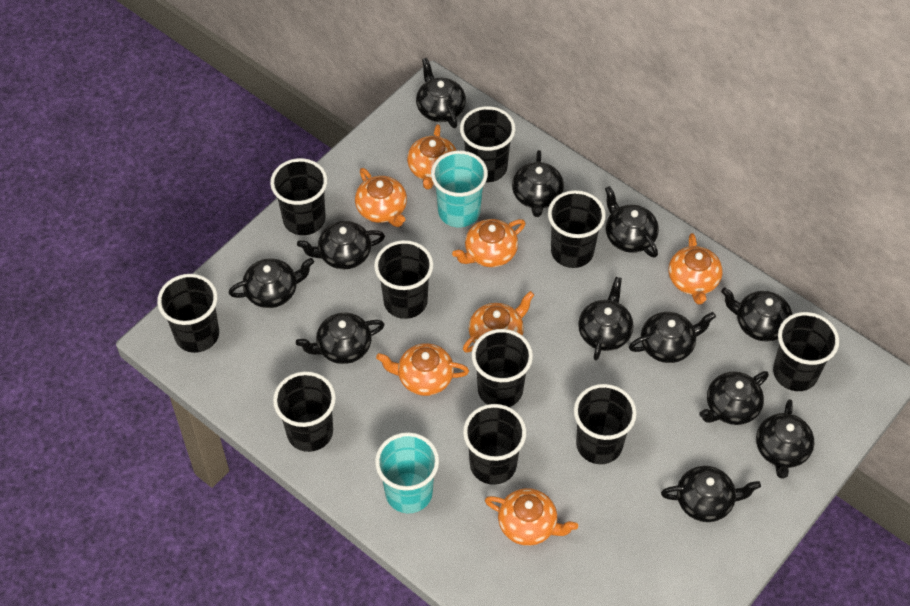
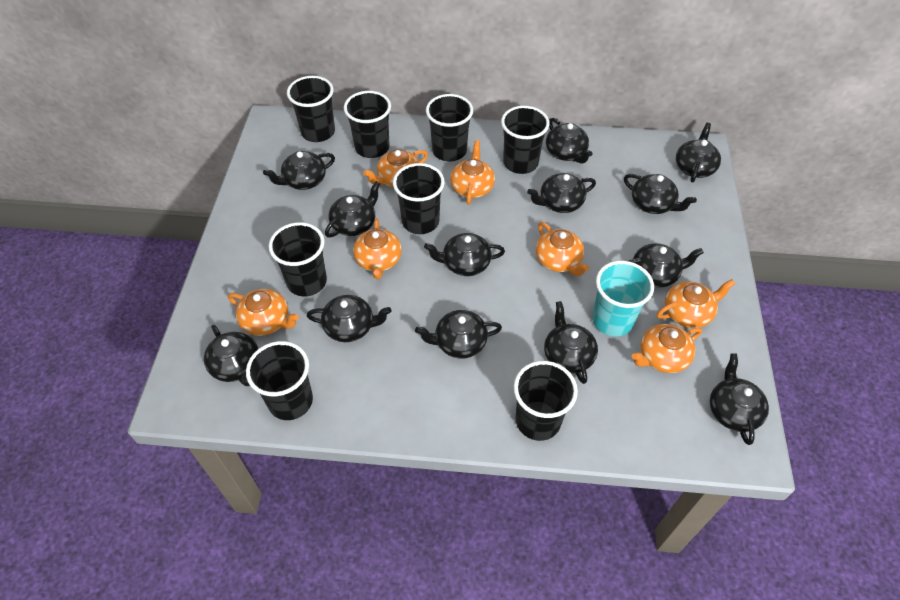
black cup: [157,274,219,353] [270,158,327,235] [273,371,336,452] [374,240,433,319] [460,106,516,182] [463,404,526,485] [471,329,533,407] [548,190,606,268] [574,384,637,464] [773,312,839,391] = 10 -> [246,341,313,420] [269,222,327,296] [287,76,335,142] [344,91,391,158] [393,163,445,234] [426,94,473,161] [501,106,549,174] [514,361,578,441] = 8
black teapot: [228,258,314,308] [296,313,385,364] [297,221,385,269] [416,58,466,128] [512,150,564,217] [578,277,633,360] [605,186,659,258] [629,312,716,363] [661,466,761,522] [699,371,769,425] [721,288,792,342] [756,399,814,479] = 12 -> [204,325,258,386] [263,151,335,190] [307,295,391,342] [325,181,380,237] [415,310,502,359] [424,233,505,276] [527,173,596,213] [544,301,598,384] [546,118,593,164] [624,174,697,214] [629,243,704,287] [676,123,721,182] [710,354,769,445] = 13
turquoise cup: [375,432,439,513] [431,151,488,227] = 2 -> [592,261,654,337] = 1

